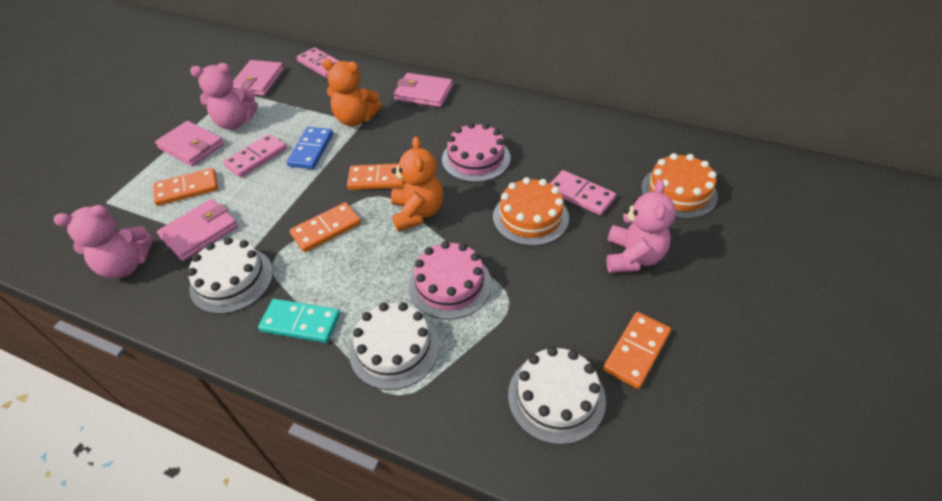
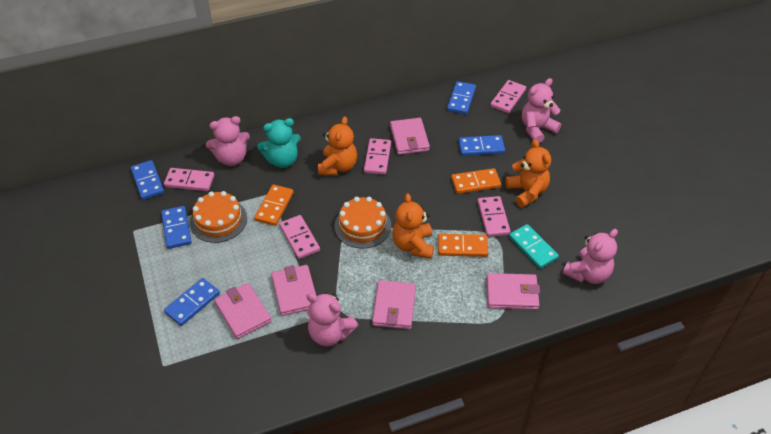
blue domino: [287,127,333,169] = 1 -> [131,160,164,200] [161,206,191,249] [164,278,220,326] [447,81,476,114] [458,135,505,156] = 5
orange domino: [153,168,218,206] [290,202,361,252] [347,164,405,190] [603,312,671,389] = 4 -> [254,184,294,226] [438,234,488,257] [451,168,501,194] = 3
orange teddy bear: [322,59,382,126] [391,136,443,231] = 2 -> [318,116,357,175] [392,193,434,259] [505,139,551,208] = 3
pink cake: [408,241,492,320] [442,122,510,182] = 2 -> none = 0
pink domino: [223,134,286,178] [297,47,339,78] [550,170,616,215] = 3 -> [164,168,214,191] [279,215,320,259] [364,138,391,175] [477,196,511,237] [490,80,526,113] = 5
pink teddy bear: [54,205,153,278] [190,63,258,130] [606,180,676,273] = 3 -> [206,116,250,166] [307,293,358,346] [522,78,561,143] [563,229,618,284] = 4
pink wallet: [155,121,224,166] [157,199,238,261] [232,60,284,96] [394,73,453,107] = 4 -> [214,283,272,339] [271,265,316,316] [372,280,416,329] [390,118,430,155] [486,273,540,310] = 5
turquoise teddy bear: none = 0 -> [257,118,301,168] = 1
white cake: [187,237,273,314] [349,302,440,390] [508,347,606,445] = 3 -> none = 0

